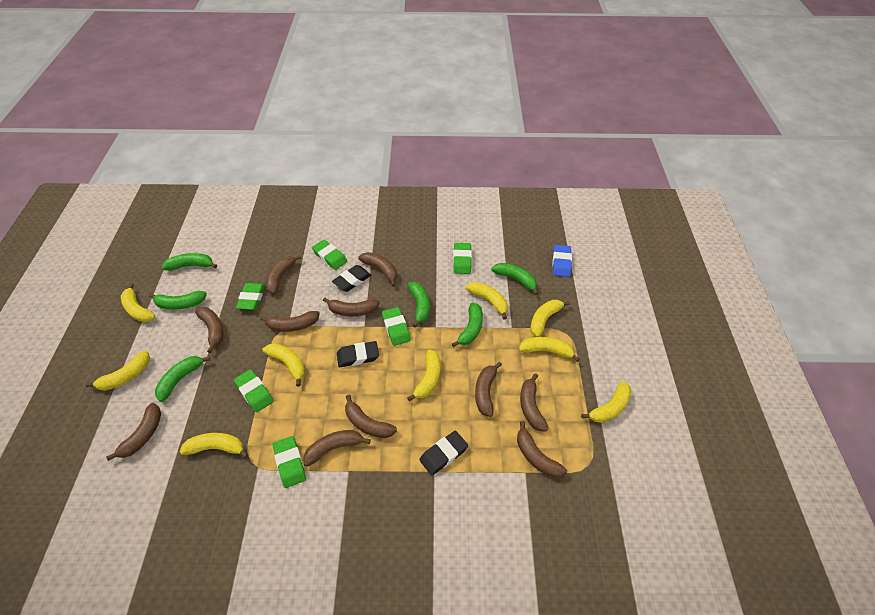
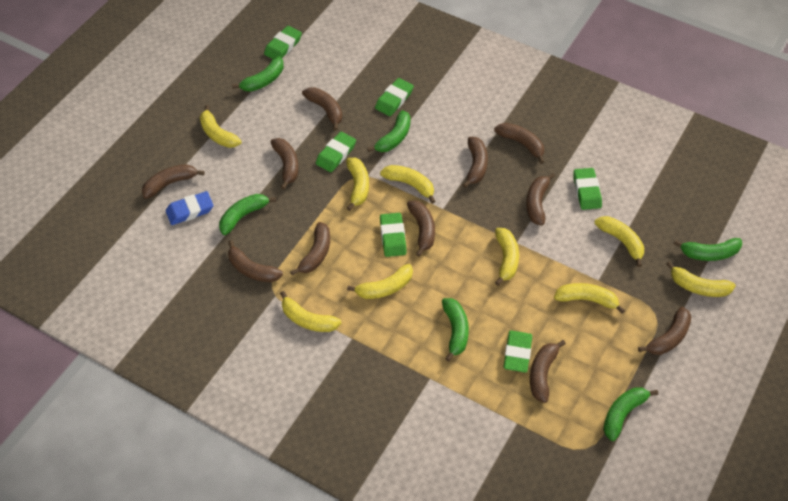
black eraser: [332,265,371,292] [337,341,379,367] [419,431,468,475] = 3 -> none = 0

